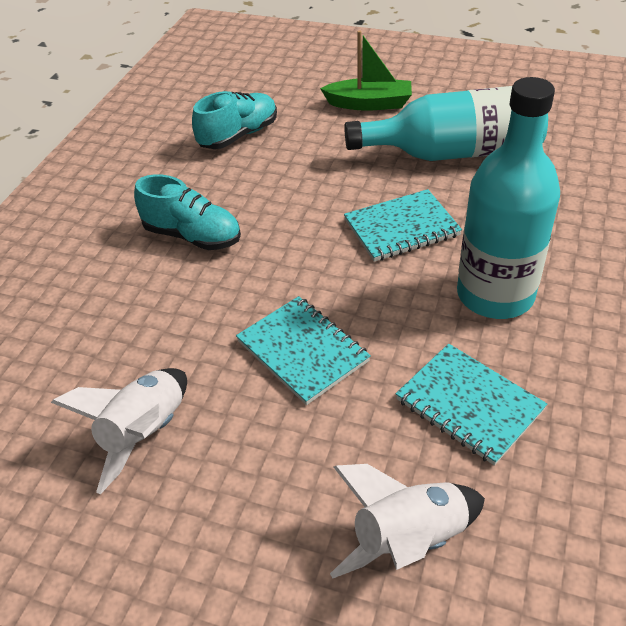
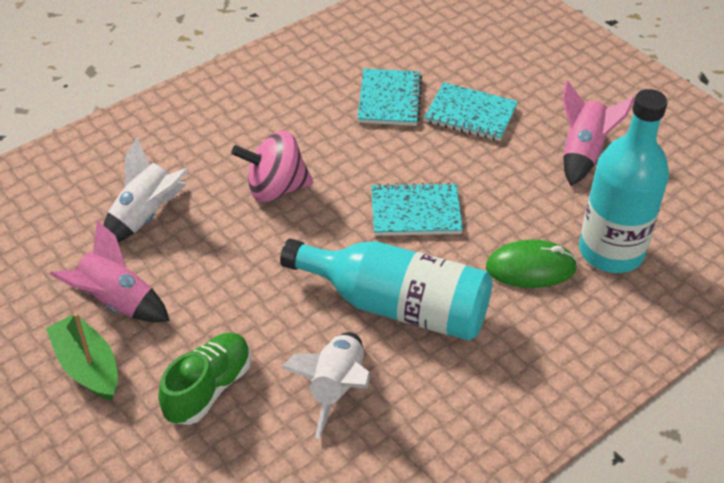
green mouse: none = 0 -> [486,240,577,288] = 1
green shoe: none = 0 -> [158,333,251,425] = 1
pink rocket: none = 0 -> [50,220,170,322] [562,80,635,186] = 2
pink spinning top: none = 0 -> [231,131,313,202] = 1
turquoise shoe: [134,174,241,250] [192,91,277,149] = 2 -> none = 0

